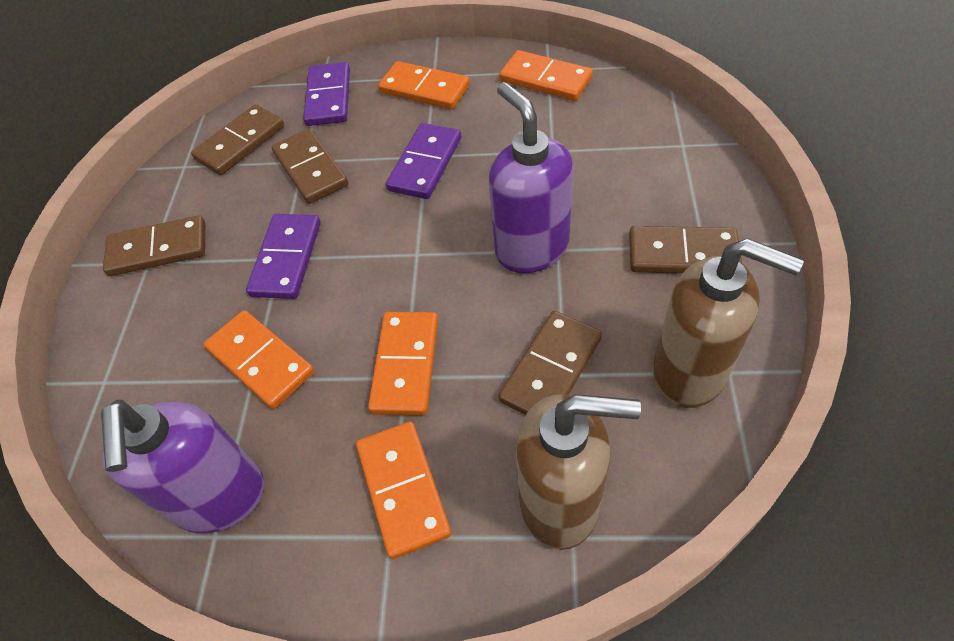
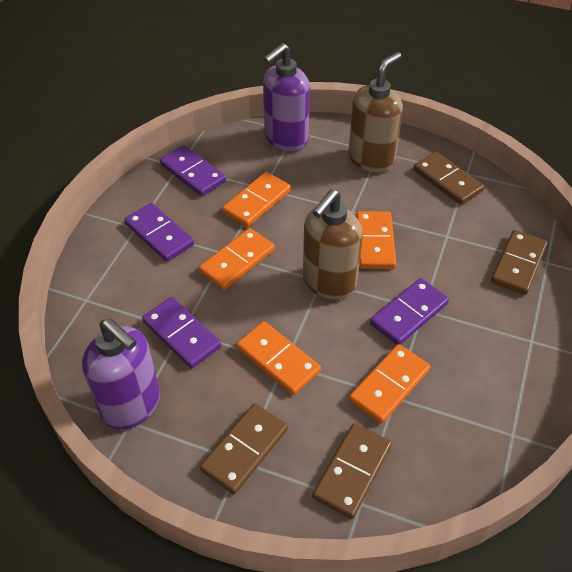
brown domino: [103,215,205,276] [191,105,284,175] [271,129,348,204] [498,311,602,415] [629,226,742,274] = 5 -> [200,403,288,494] [312,423,392,519] [413,152,484,205] [491,230,548,295] = 4
purple domino: [246,214,321,299] [303,62,350,126] [386,123,461,199] = 3 -> [124,203,194,262] [142,297,221,368] [160,145,226,196] [370,278,449,345] = 4

